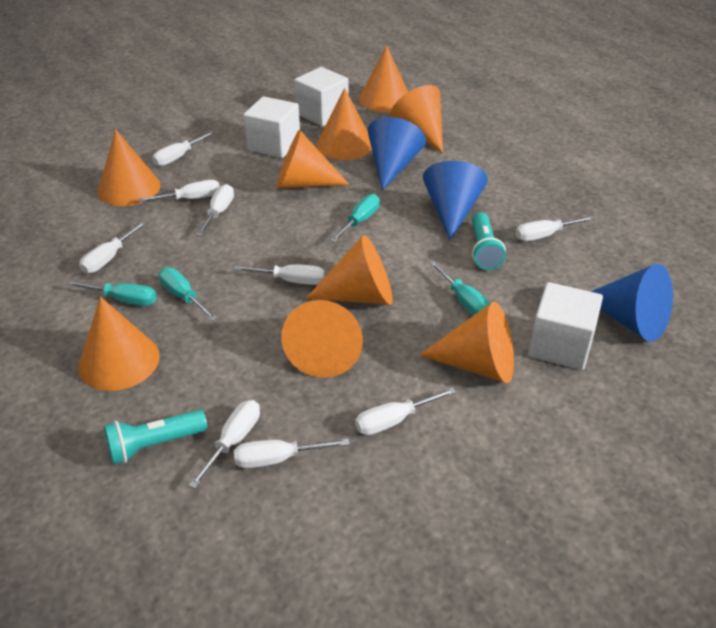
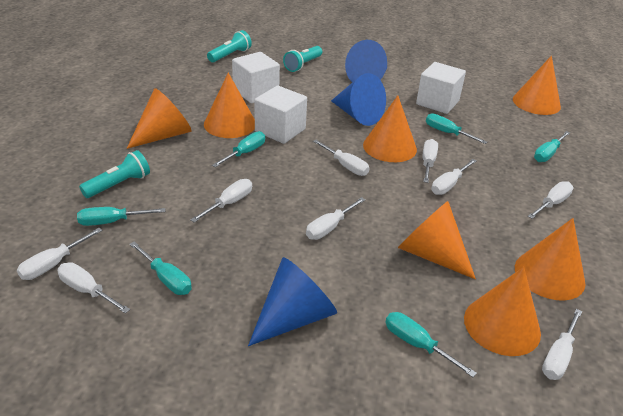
orange cone: [78,297,160,391] [98,129,160,206] [277,130,350,189] [281,300,363,378] [306,235,392,305] [317,88,372,160] [359,45,408,112] [390,85,443,153] [419,302,514,383] = 9 -> [127,88,192,149] [204,73,255,138] [363,96,417,162] [398,201,476,279] [464,267,541,356] [513,56,561,115] [515,218,586,301] = 7
turquoise flashlight: [104,410,207,465] [472,212,506,270] = 2 -> [79,150,150,198] [207,30,252,62] [283,46,322,72] = 3
turquoise screwdriver: [67,281,157,306] [159,267,218,321] [330,194,380,242] [429,261,490,316] = 4 -> [77,207,165,226] [129,241,192,295] [212,131,265,167] [385,312,477,377] [426,113,487,144] [534,131,570,162] = 6

